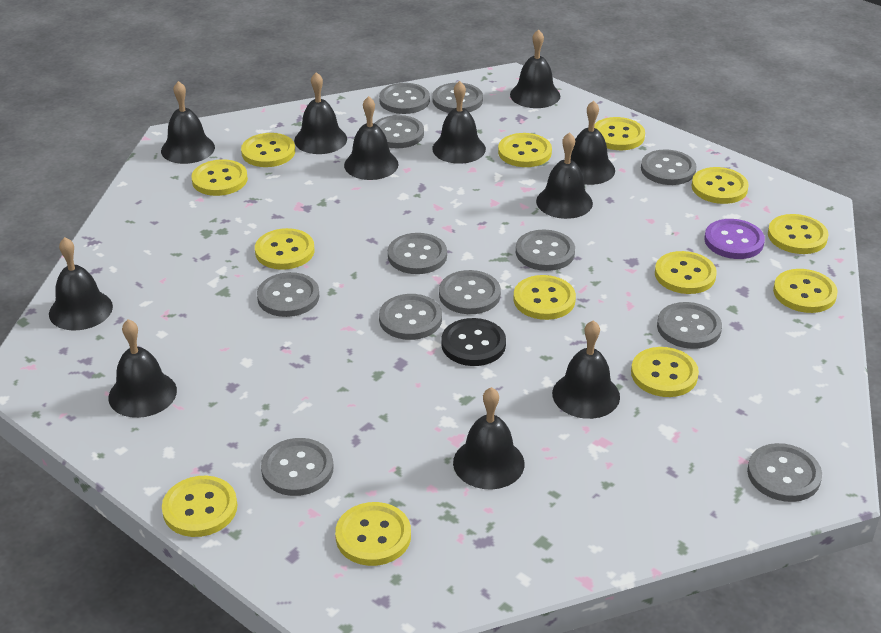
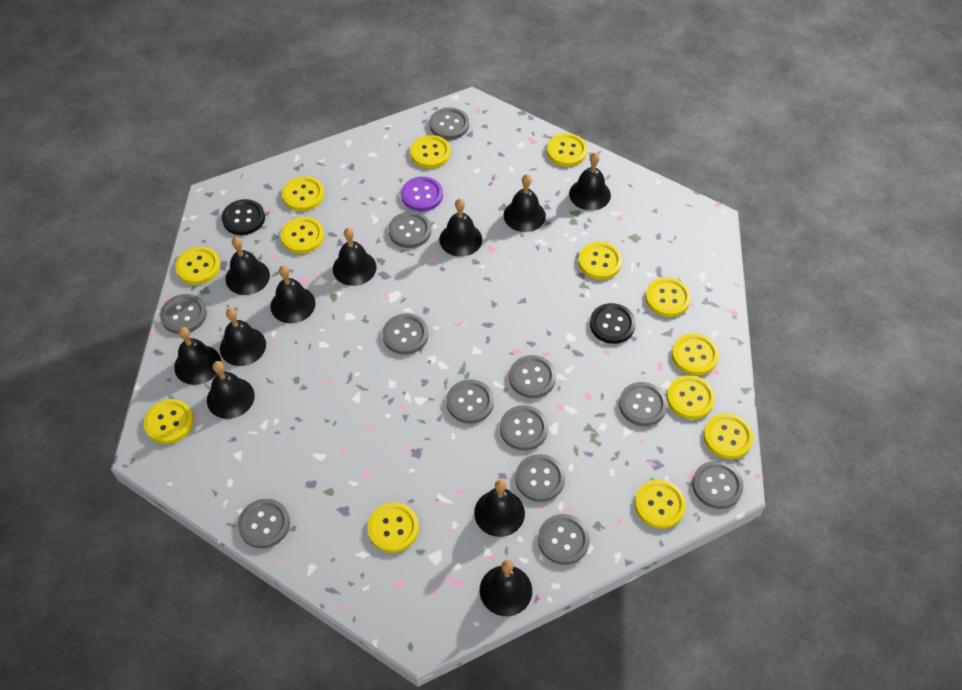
black button: [441,318,506,366] = 1 -> [222,199,265,235] [590,303,636,344] = 2

